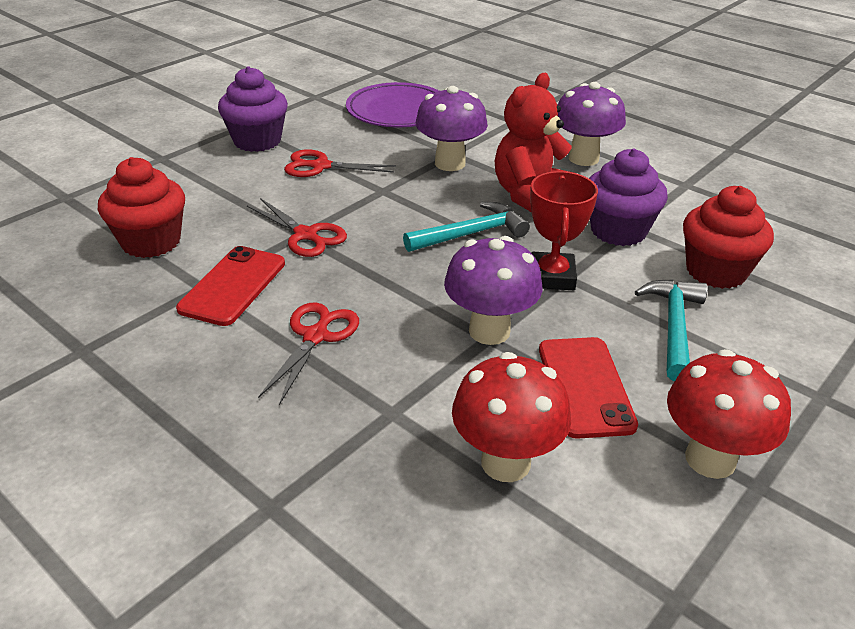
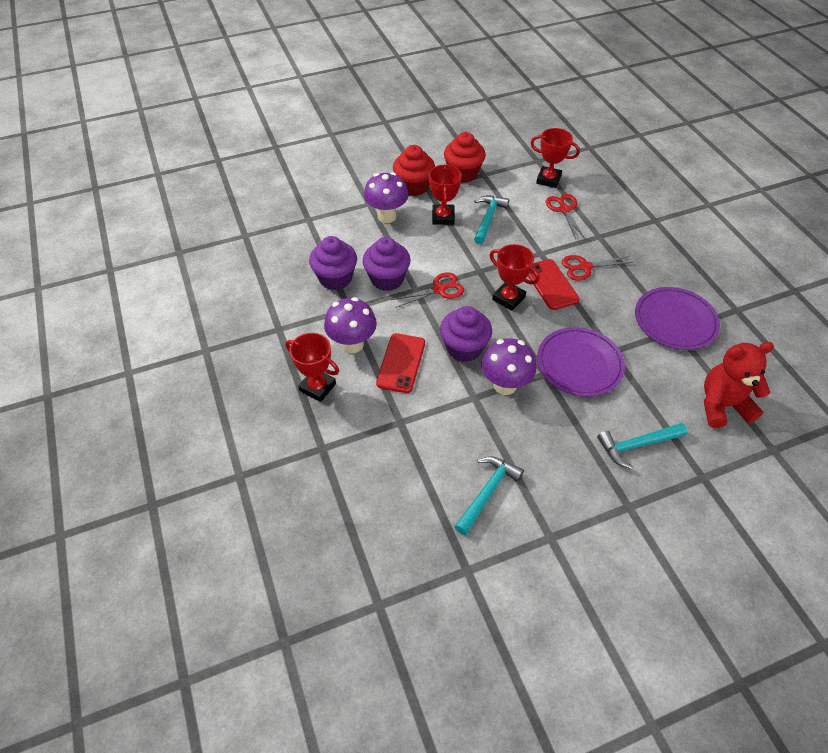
purple cupcake: [218,66,288,152] [589,148,668,246] = 2 -> [309,236,357,290] [362,237,410,291] [440,306,492,362] = 3
purple plate: [346,82,439,127] = 1 -> [537,327,625,397] [635,287,720,350] = 2
red mushroom: [452,352,571,482] [667,349,791,479] = 2 -> none = 0
red trophy: [530,171,598,290] = 1 -> [285,333,339,402] [429,164,462,225] [490,244,539,311] [531,128,580,188] = 4
turquoise hammer: [403,202,530,252] [635,280,708,381] = 2 -> [454,456,524,535] [474,196,509,245] [597,423,687,469] = 3

